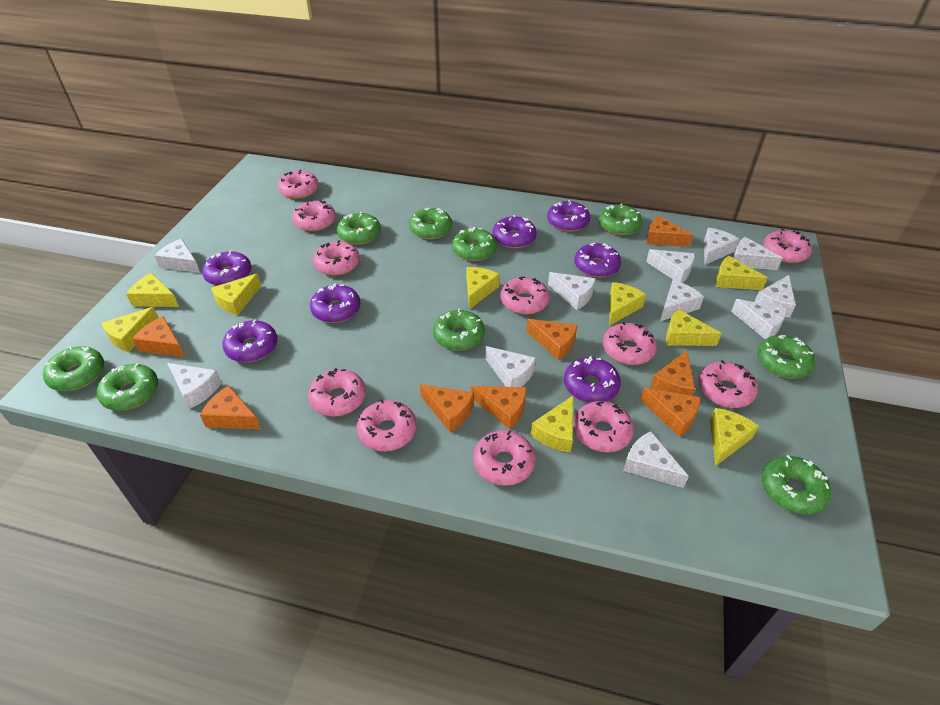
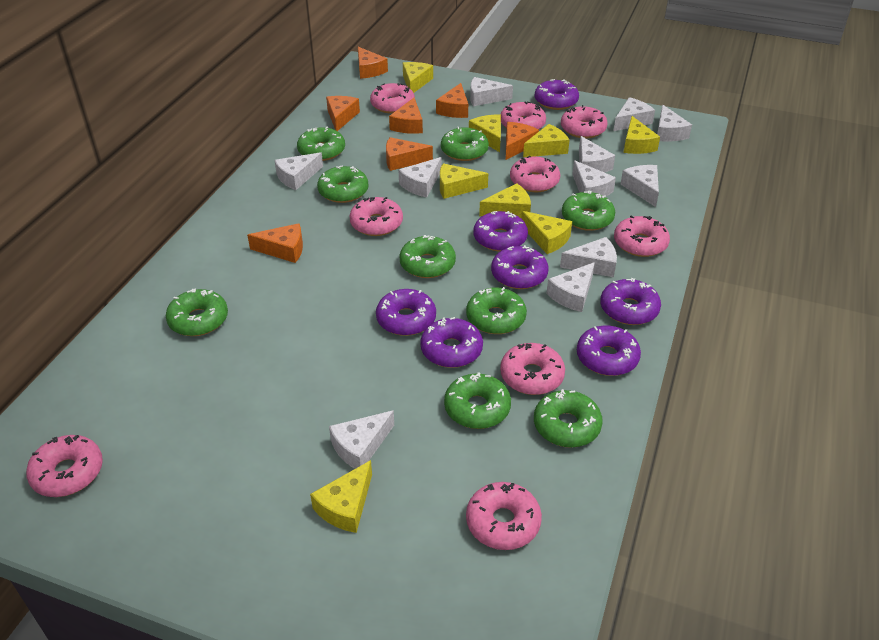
orange cheese: [132,316,185,357] [200,385,261,429] [420,384,474,432] [471,386,526,429] [527,319,577,360] [640,388,701,437] [646,216,693,247] [650,350,695,396] = 8 -> [247,223,303,263] [326,96,360,131] [358,47,388,79] [386,137,433,171] [389,98,423,134] [436,83,468,118] [506,122,539,160] = 7
pink donut: [278,170,319,199] [292,200,336,231] [308,368,366,417] [313,240,360,276] [357,400,417,451] [473,430,535,486] [500,277,550,314] [573,401,634,452] [603,322,657,365] [699,360,758,408] [763,229,812,263] = 11 -> [26,435,103,497] [350,197,403,236] [370,83,415,114] [466,482,542,550] [500,101,546,130] [500,343,565,395] [510,156,560,192] [561,105,608,138] [614,216,670,257] = 9
yellow cheese: [102,307,159,352] [126,273,179,307] [211,274,261,315] [467,267,500,309] [531,396,573,452] [609,282,646,326] [666,309,722,346] [710,408,759,466] [715,256,768,290] = 9 -> [310,460,372,533] [403,62,433,93] [440,163,488,199] [469,115,501,152] [479,184,531,218] [521,211,572,254] [523,124,570,157] [623,116,660,154] = 8

